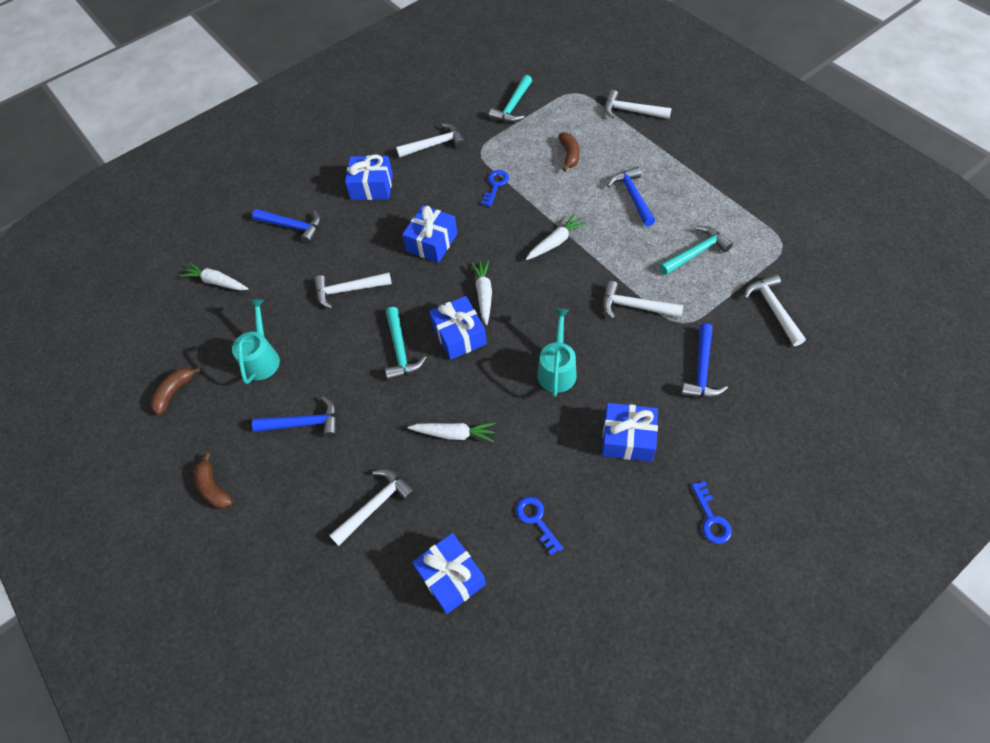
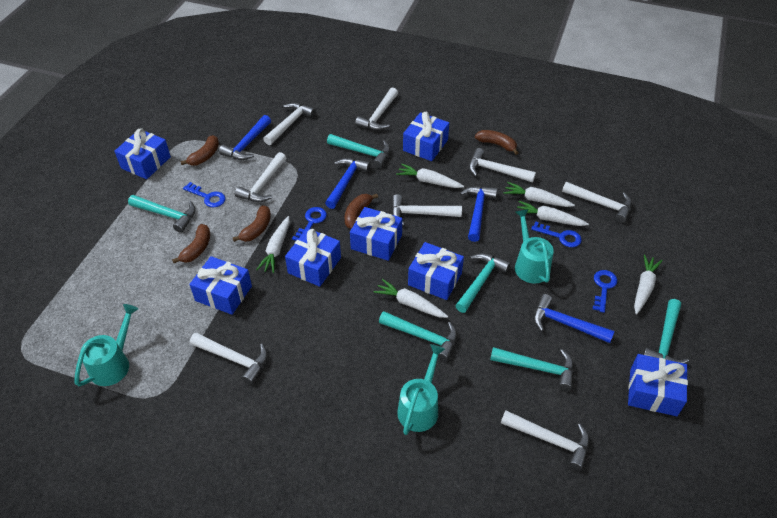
blue gift: [345,154,393,200] [402,205,458,263] [412,533,486,614] [429,296,487,360] [602,403,658,462] = 5 -> [114,128,171,179] [189,256,252,315] [285,228,341,287] [350,207,402,261] [403,112,449,161] [408,242,464,300] [628,354,688,416] = 7
blue key: [481,170,509,207] [516,497,563,555] [691,481,732,544] = 3 -> [183,182,225,207] [292,207,327,241] [531,221,582,247] [593,270,617,313] = 4
brown banana: [150,367,201,415] [194,453,233,509] [559,132,579,171] = 3 -> [172,224,210,263] [180,135,219,166] [233,205,271,242] [345,194,378,229] [475,130,518,155] = 5
turquoise hammer: [385,307,427,380] [489,75,532,123] [659,226,733,275] = 3 -> [128,195,196,233] [327,134,390,168] [379,311,457,361] [455,253,511,313] [490,347,574,391] [643,299,689,364] = 6
turquoise watering can: [232,299,280,384] [537,308,577,397] = 2 -> [75,304,138,386] [397,344,445,435] [515,209,554,284] = 3
white carrot: [179,262,249,291] [408,423,495,442] [471,260,492,325] [526,214,587,260] = 4 -> [256,216,290,273] [374,279,448,318] [396,164,464,188] [503,182,575,207] [515,201,589,226] [634,254,663,314] = 6
white hammer: [314,272,392,309] [329,469,415,546] [396,123,465,158] [603,281,683,319] [605,90,672,119] [744,274,806,346] = 6 -> [190,333,268,385] [235,152,286,202] [263,102,316,145] [355,87,398,130] [392,194,462,226] [469,148,536,182] [501,410,590,471] [562,182,632,223] = 8

